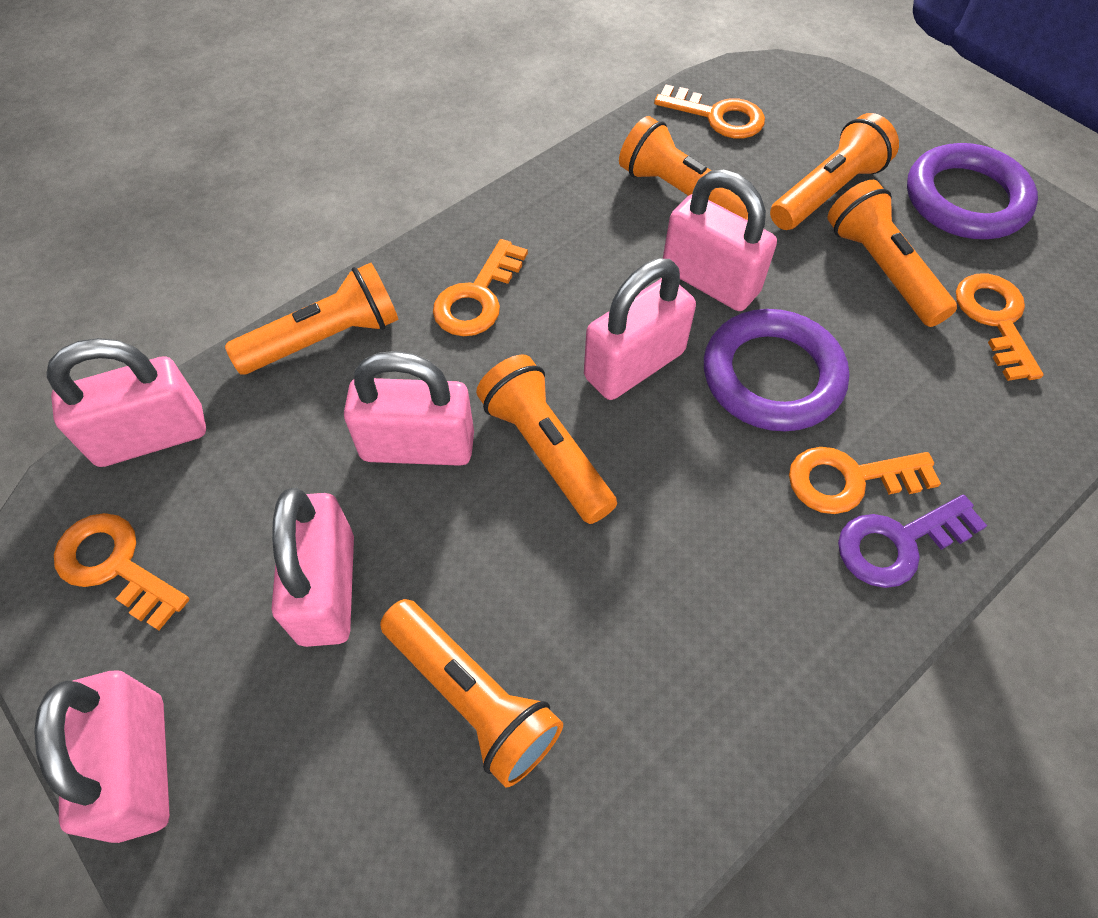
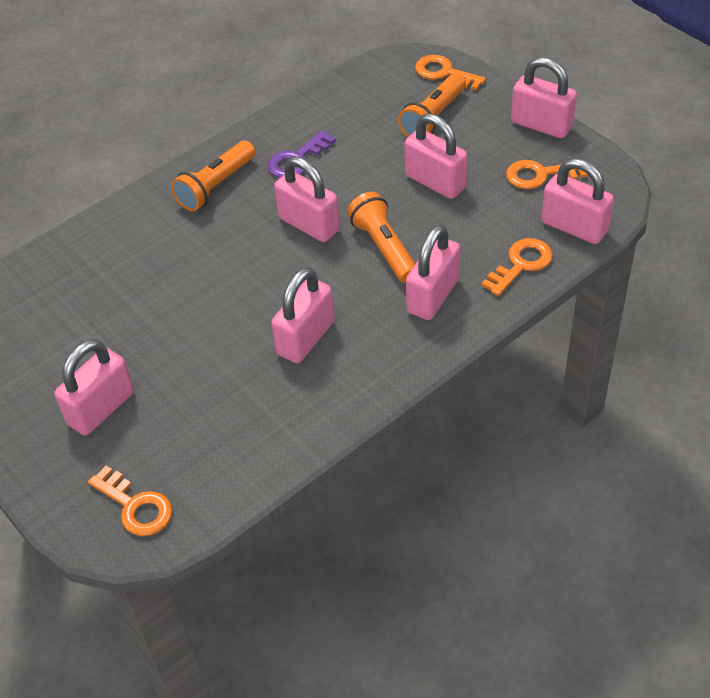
orange flashlight: [225,263,398,375] [380,599,563,787] [476,354,617,524] [619,116,748,220] [770,113,899,230] [827,180,957,327] = 6 -> [171,141,255,212] [347,192,415,283] [398,73,466,137] = 3
orange key: [54,513,189,630] [433,239,528,336] [654,84,765,139] [789,447,941,514] [956,274,1044,381] = 5 -> [88,466,172,536] [415,55,486,90] [481,238,553,296] [506,160,588,189] = 4
pink padlock: [34,671,170,843] [46,338,206,467] [272,488,354,647] [344,351,474,466] [584,259,696,400] [663,170,777,311] = 6 -> [54,339,134,436] [271,267,335,363] [274,156,340,242] [405,113,468,199] [406,224,460,320] [511,57,577,138] [541,158,614,244] = 7
purple ring: [704,309,849,431] [907,143,1038,239] = 2 -> none = 0

